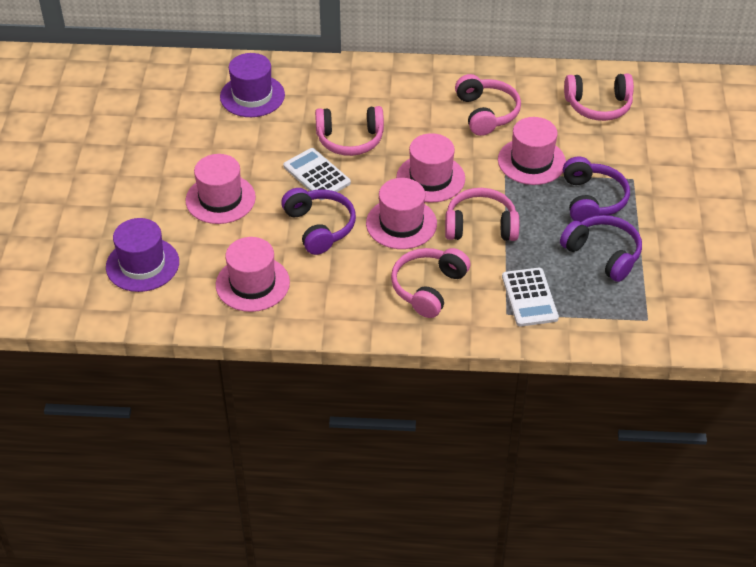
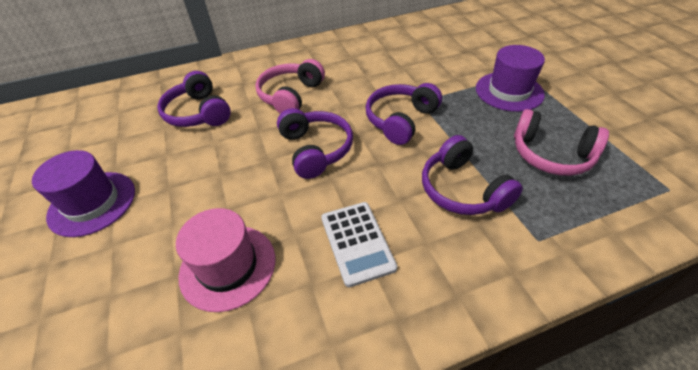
pink hat: [186,154,256,224] [216,237,290,312] [366,178,437,249] [396,133,465,203] [498,117,566,185] = 5 -> [176,208,275,312] = 1
pink headphones: [315,106,384,156] [391,248,471,318] [445,188,519,241] [455,74,521,136] [564,74,634,121] = 5 -> [255,59,325,114] [514,109,609,176] = 2
purple headphones: [281,188,356,255] [560,215,642,282] [563,156,630,222] = 3 -> [157,71,231,127] [277,108,353,179] [366,83,442,145] [422,135,523,215] = 4
white calculator: [283,148,351,200] [502,268,559,327] = 2 -> [321,202,397,287] = 1

